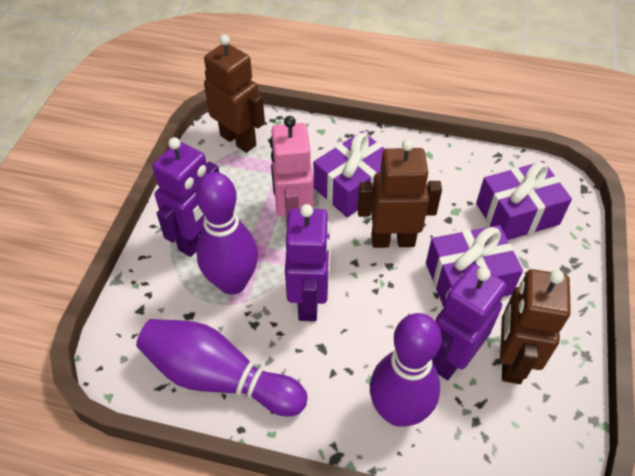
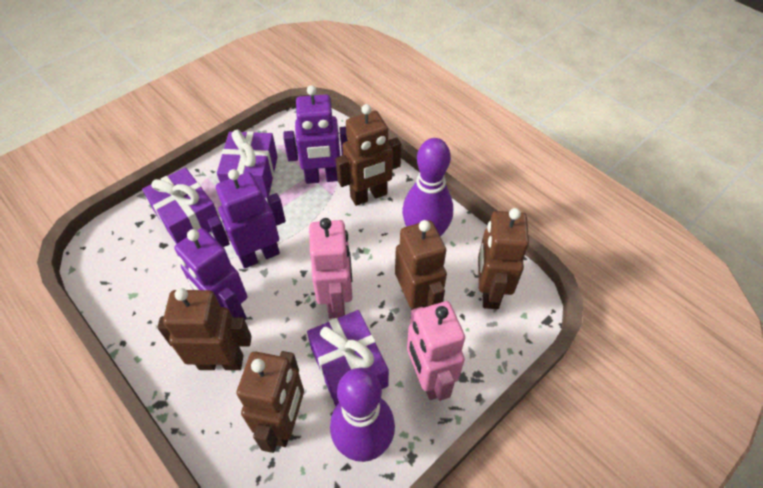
brown robot: [204,34,265,153] [357,139,442,248] [500,269,571,384] = 3 -> [157,288,252,370] [236,351,304,453] [336,104,401,206] [395,220,447,310] [478,208,529,309] = 5
pink robot: [270,116,313,224] = 1 -> [309,218,352,318] [407,301,465,401] = 2
purple bowling pin: [136,319,307,417] [195,172,258,295] [370,313,442,427] = 3 -> [330,368,395,462] [402,138,453,236] = 2

